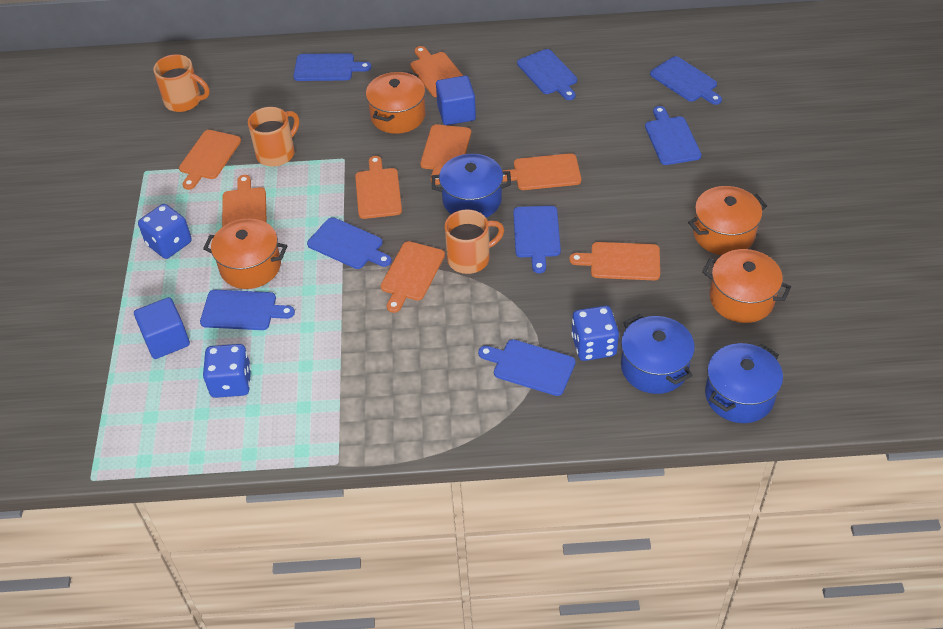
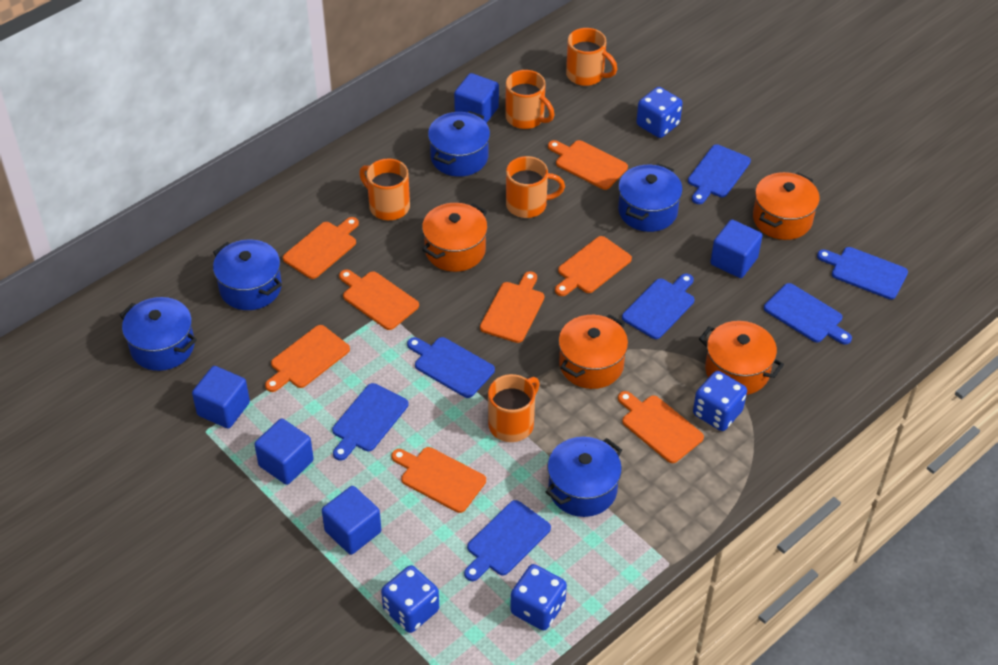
blue cube: [134,297,190,359] [436,75,476,125] = 2 -> [192,366,250,429] [254,418,314,485] [322,486,381,555] [454,73,499,123] [711,220,763,278] = 5
blue cutting board: [200,290,295,330] [293,53,371,81] [307,217,392,269] [478,339,576,396] [513,206,561,273] [517,49,577,100] [645,106,702,165] [650,56,722,105] = 8 -> [332,383,408,461] [407,337,495,398] [464,500,551,581] [622,273,694,339] [688,144,751,204] [764,283,852,345] [817,247,908,299] = 7
blue dice: [138,204,192,259] [203,344,251,398] [571,306,619,361] = 3 -> [381,565,439,633] [510,564,567,631] [636,87,683,138] [693,371,747,431] = 4
blue pot: [432,154,511,217] [621,314,695,394] [705,343,783,423] = 3 -> [119,297,197,371] [213,239,282,310] [428,111,490,177] [546,437,622,517] [618,164,683,232] = 5
orange mug: [153,54,210,112] [248,107,299,167] [445,209,504,274] = 3 -> [359,158,410,220] [488,374,540,442] [505,70,555,129] [506,156,565,218] [566,28,617,86] = 5

